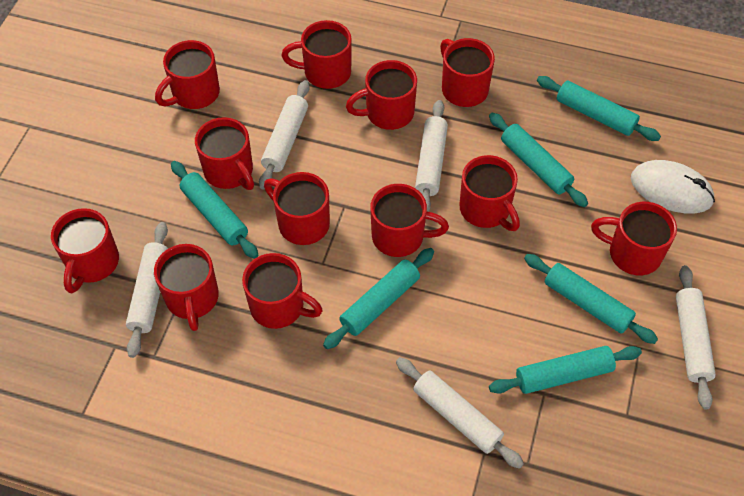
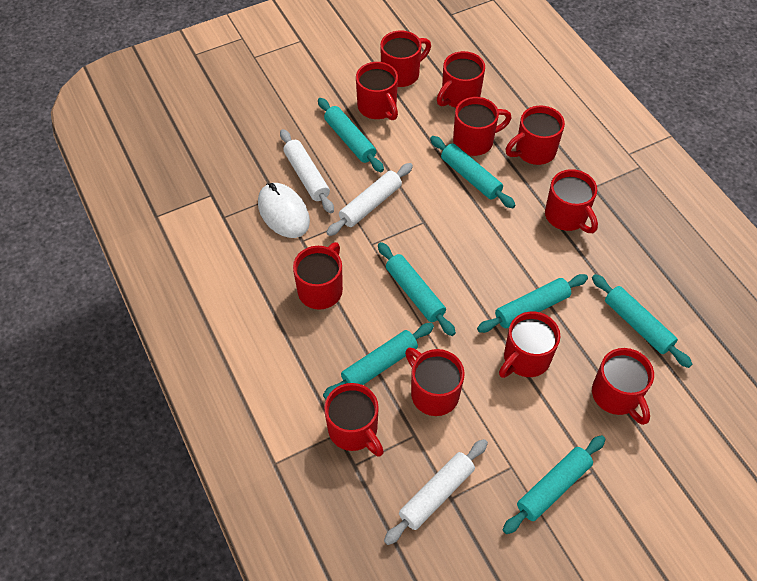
red mug: [51,208,119,293] [154,244,219,331] [155,40,220,109] [195,117,254,190] [242,253,323,329] [264,172,330,245] [281,20,352,89] [346,60,417,130] [370,184,449,257] [440,38,495,107] [459,155,520,231] [591,202,677,275] = 12 -> [293,242,343,310] [324,383,384,457] [356,62,398,120] [380,31,431,87] [405,348,465,416] [437,51,485,108] [453,97,511,156] [499,312,561,378] [506,106,565,165] [545,169,598,233] [592,348,654,425] = 11
turquoise rolling pin: [171,161,258,259] [323,248,434,349] [489,113,588,207] [489,346,642,394] [524,254,658,344] [537,76,661,141] = 6 -> [318,98,384,172] [323,323,434,399] [378,242,456,336] [430,136,516,208] [477,274,588,333] [503,435,605,534] [592,274,692,368] = 7
white rolling pin: [126,222,168,358] [259,80,310,190] [396,357,524,469] [415,100,448,212] [676,265,716,409] = 5 -> [280,129,334,213] [326,163,413,236] [384,439,488,545] = 3

